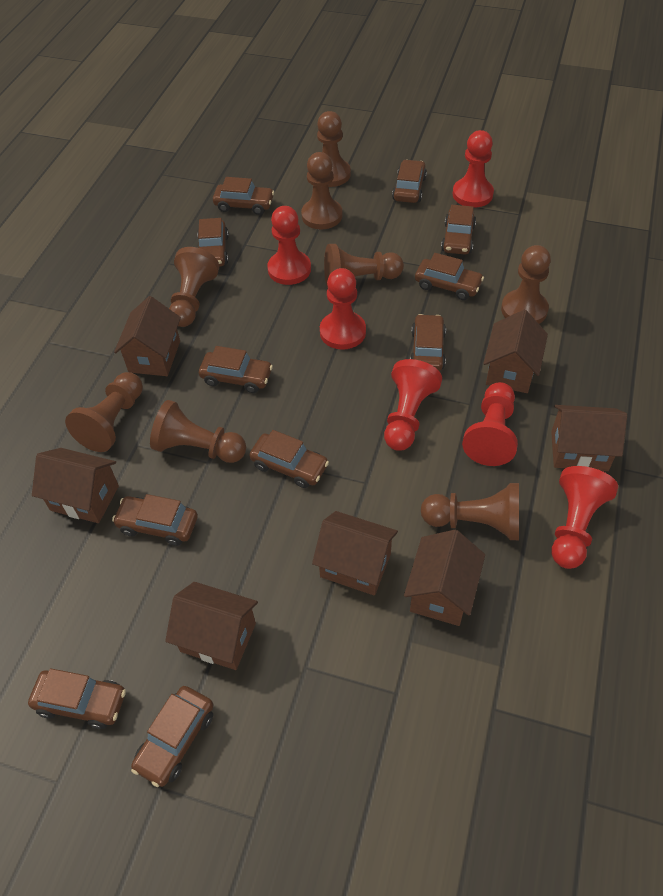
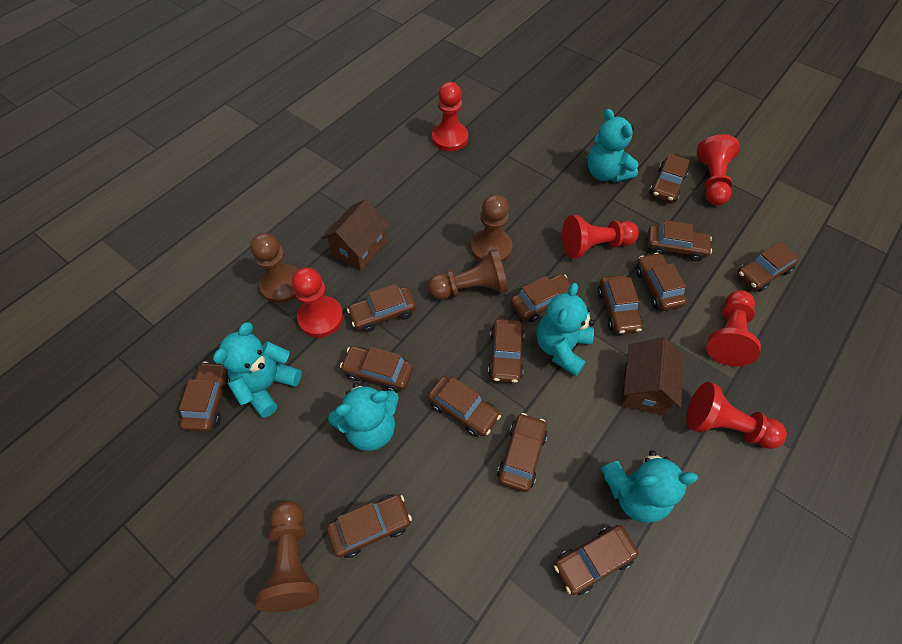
brown car: [28,668,126,729] [112,494,198,546] [131,686,214,787] [197,218,229,267] [199,346,273,393] [213,177,274,215] [249,430,329,488] [392,159,427,203] [410,314,446,371] [415,253,484,300] [441,205,476,255] = 11 -> [179,361,230,432] [327,494,412,558] [340,346,413,393] [347,284,416,332] [428,376,501,437] [488,319,524,383] [497,413,548,492] [510,274,571,322] [554,525,639,595] [598,275,643,334] [636,253,687,311] [647,220,712,261] [649,154,690,203] [737,242,799,292] = 14
brown house: [32,448,119,523] [114,296,181,376] [165,582,258,670] [312,511,398,596] [404,530,485,626] [483,310,548,393] [551,405,627,471] = 7 -> [322,199,389,271] [621,337,684,415] = 2
brown pawn: [65,372,143,452] [150,400,246,463] [169,247,219,327] [301,152,342,229] [317,111,351,187] [324,244,404,288] [421,483,519,540] [501,245,551,324] = 8 -> [250,233,299,303] [256,501,319,612] [428,249,508,300] [471,194,513,262] = 4
turquoise teddy bear: none = 0 -> [213,322,302,418] [328,382,399,451] [537,283,594,376] [587,109,638,183] [601,450,698,523] = 5

